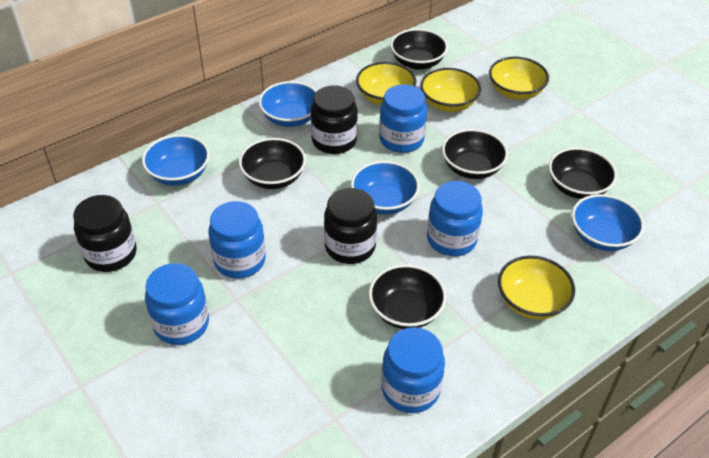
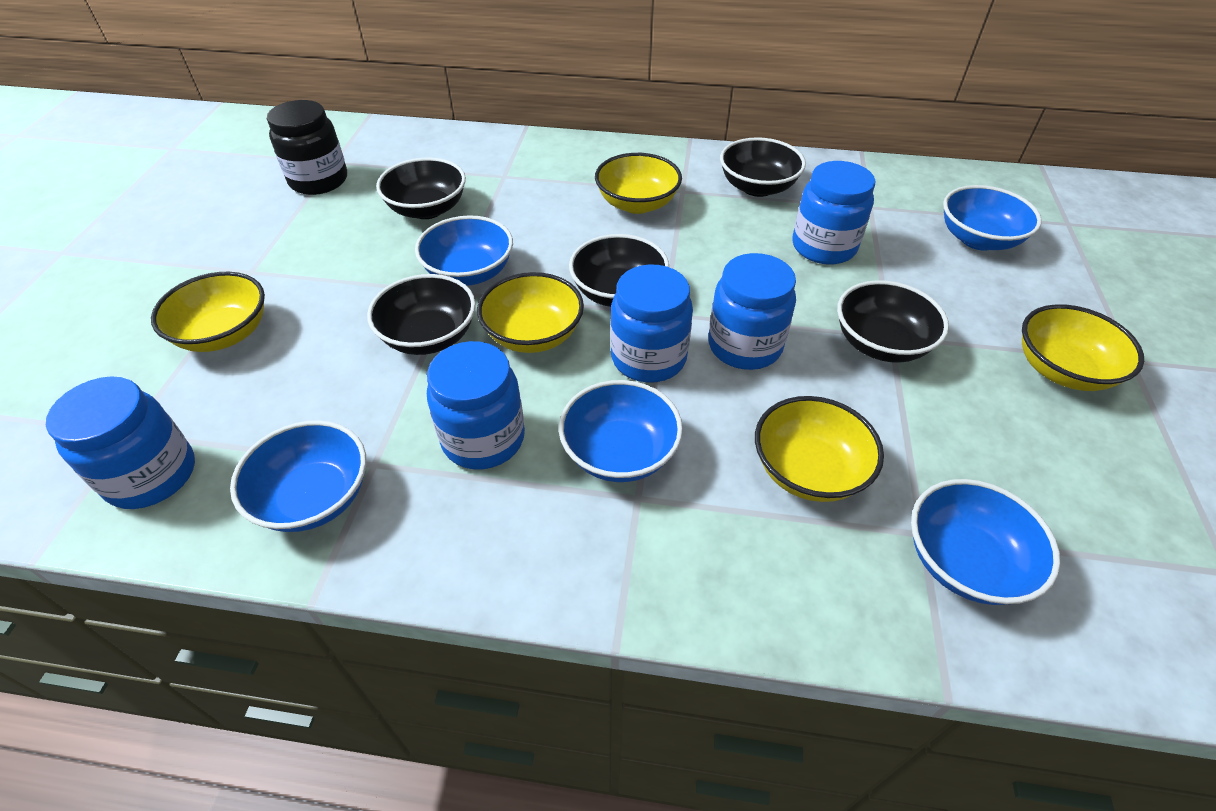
black jar: [73,195,136,272] [311,85,358,154] [324,188,377,264] = 3 -> [267,100,347,195] = 1
blue bowl: [142,134,210,186] [259,81,317,127] [351,161,420,215] [572,194,644,251] = 4 -> [230,420,366,532] [415,215,513,286] [559,380,683,482] [911,479,1061,605] [943,185,1042,251] = 5
yellow bowl: [356,62,416,105] [420,68,481,112] [489,57,549,100] [498,256,575,320] = 4 -> [151,272,265,352] [477,272,584,353] [595,153,682,214] [755,396,884,502] [1022,304,1144,391] = 5

